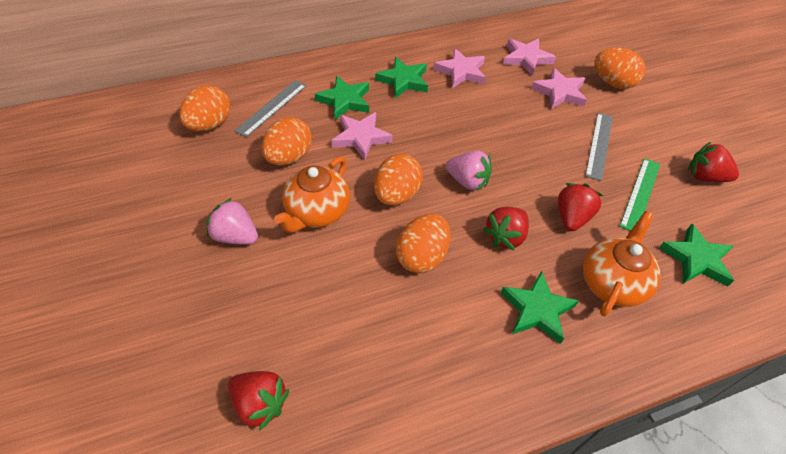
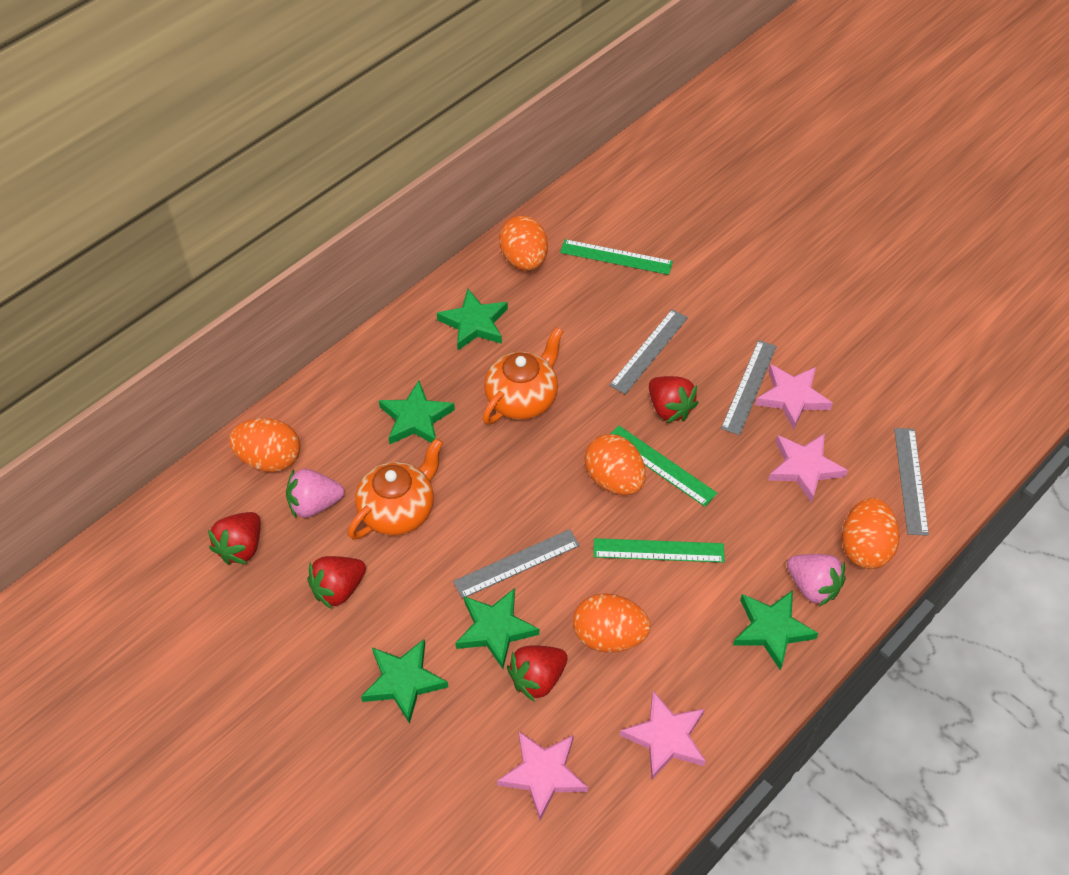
green ruler: [620,158,660,231] = 1 -> [560,239,673,275] [593,538,725,563] [610,425,717,507] = 3
green star: [315,76,369,120] [375,57,428,98] [501,271,579,344] [659,224,734,286] = 4 -> [361,639,448,724] [379,380,455,444] [437,289,508,350] [455,588,539,669] [733,590,819,670] = 5
grey ruler: [234,80,307,137] [585,113,613,181] = 2 -> [453,529,580,599] [609,309,688,394] [721,340,777,435] [894,428,929,536] = 4

